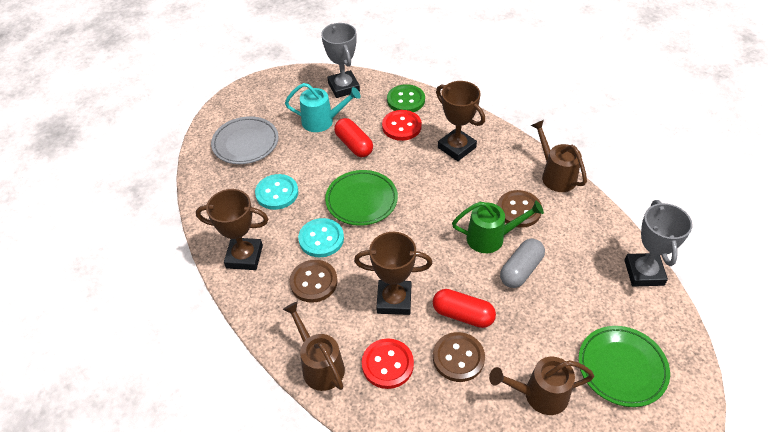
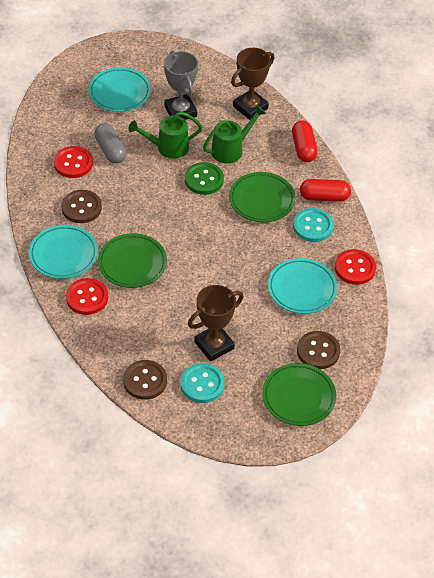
brown trophy: [196,189,268,270] [354,232,432,315] [436,81,485,161] = 3 -> [188,285,244,362] [231,48,275,120] = 2
brown watering can: [283,301,345,391] [489,357,594,415] [531,120,587,192] = 3 -> none = 0
green plate: [325,170,398,226] [578,326,670,407] = 2 -> [98,233,167,288] [229,172,295,222] [262,363,336,426] = 3
green watering can: [452,201,544,253] = 1 -> [128,112,202,159] [203,106,266,164] = 2
grey plate: [211,116,279,164] = 1 -> none = 0
grey trophy: [321,23,360,98] [625,200,693,287] = 2 -> [164,51,198,120] = 1
red button: [362,338,414,389] [382,110,422,141] = 2 -> [54,146,93,178] [66,278,108,315] [335,249,376,285] = 3
turquoise plate: none = 0 -> [29,225,98,279] [88,67,151,112] [268,258,338,314] = 3
turquoise watering can: [285,83,361,132] = 1 -> none = 0

